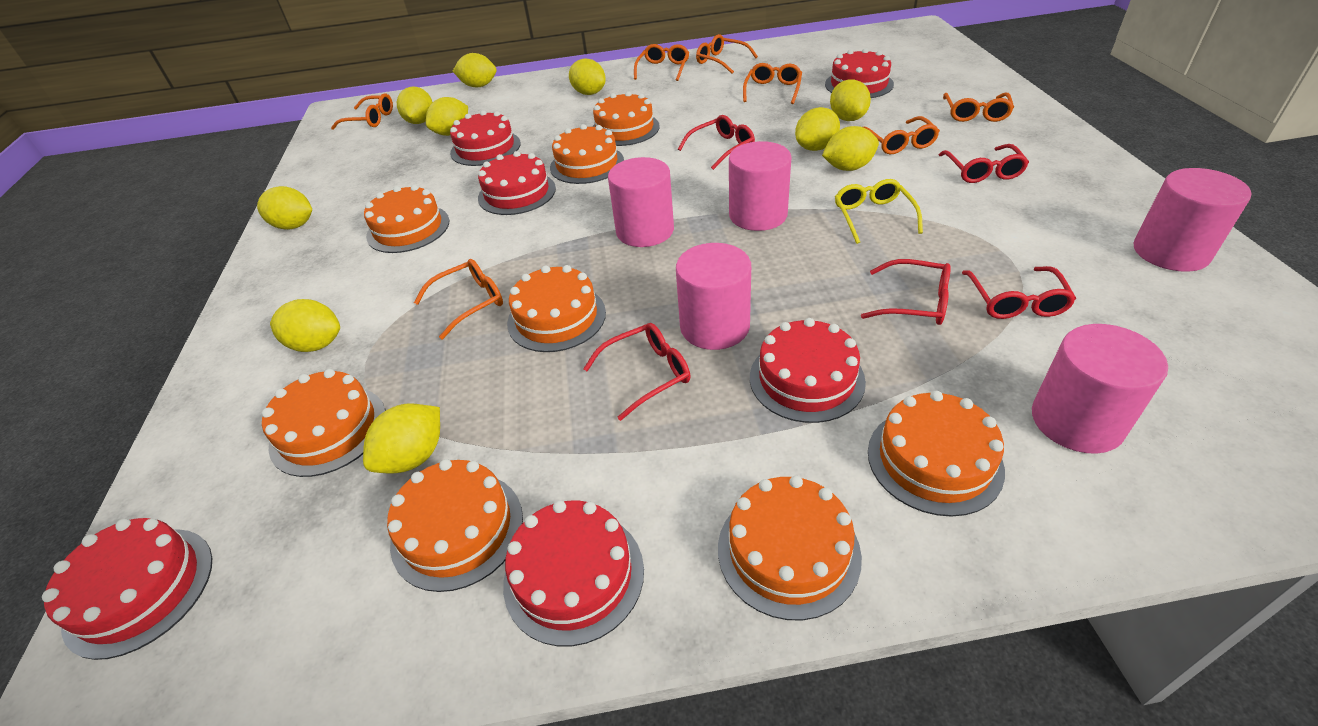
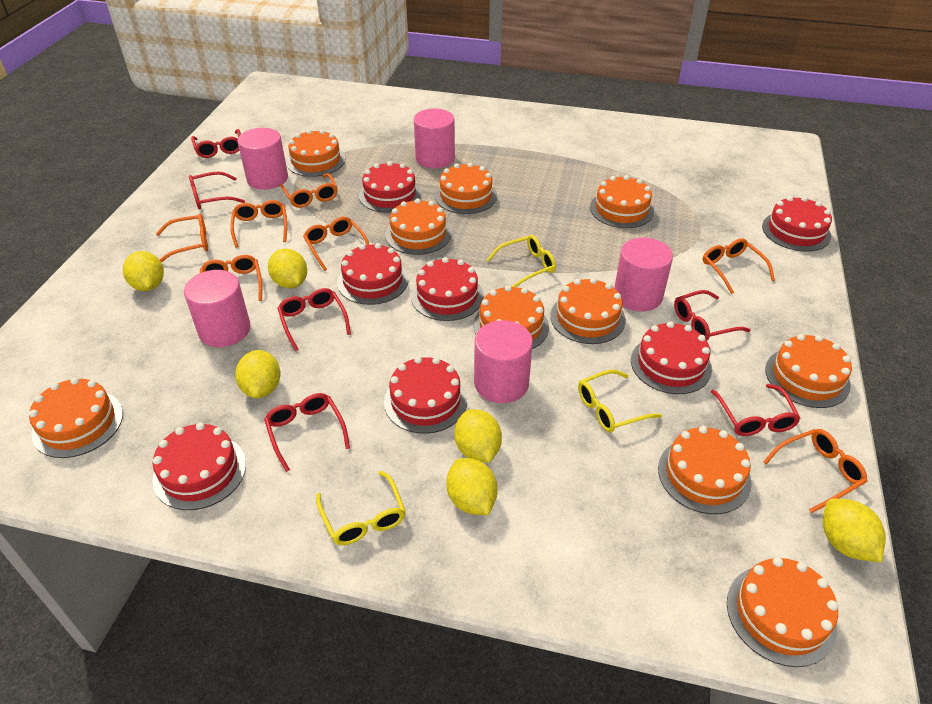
orange cake: [262,369,386,477] [364,185,449,253] [387,459,523,592] [507,265,606,352] [550,124,624,184] [592,91,660,146] [718,476,862,620] [868,391,1005,517] = 8 -> [29,377,123,458] [286,130,345,177] [385,199,452,255] [435,163,497,214] [473,285,549,349] [550,278,626,344] [590,175,654,228] [658,426,752,514] [727,557,838,667] [765,334,852,408] = 10
red cake: [42,518,212,660] [450,110,521,166] [478,151,556,215] [503,500,644,646] [750,318,866,423] [825,48,894,98] = 6 -> [152,423,246,510] [337,243,409,305] [359,161,421,213] [384,357,467,434] [411,257,484,321] [631,322,712,394] [762,196,832,252] = 7
red glasses: [583,323,690,421] [678,115,755,170] [861,259,951,325] [939,144,1029,183] [962,266,1076,319] = 5 -> [189,171,245,209] [191,129,241,158] [264,393,350,472] [277,288,351,351] [674,290,750,340] [711,384,801,436] = 6
yellow glasses: [835,179,923,244] = 1 -> [316,471,406,545] [487,235,556,287] [578,370,662,433] = 3
yellow lemon: [257,186,312,230] [270,299,340,352] [363,403,440,473] [397,87,433,124] [426,97,468,136] [453,53,497,87] [569,58,606,95] [795,107,840,151] [822,126,879,171] [830,79,871,121] = 10 -> [123,251,164,291] [235,350,281,398] [268,249,307,288] [446,458,498,515] [454,409,502,463] [823,499,886,562] = 6

